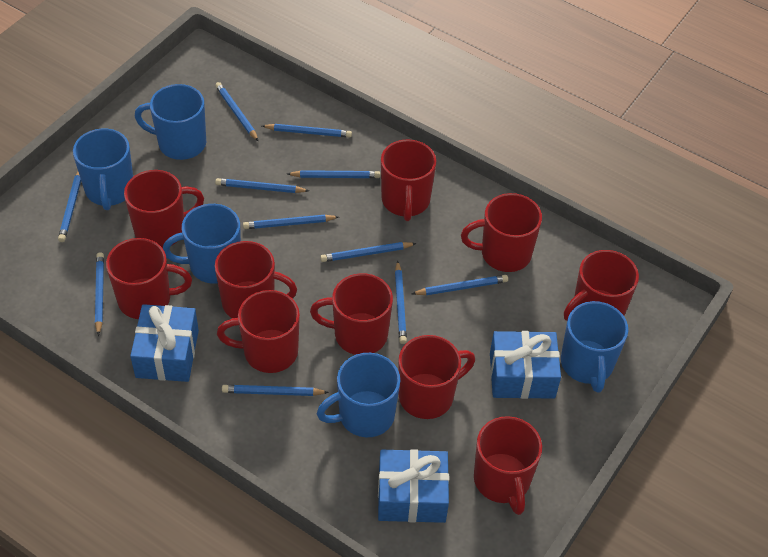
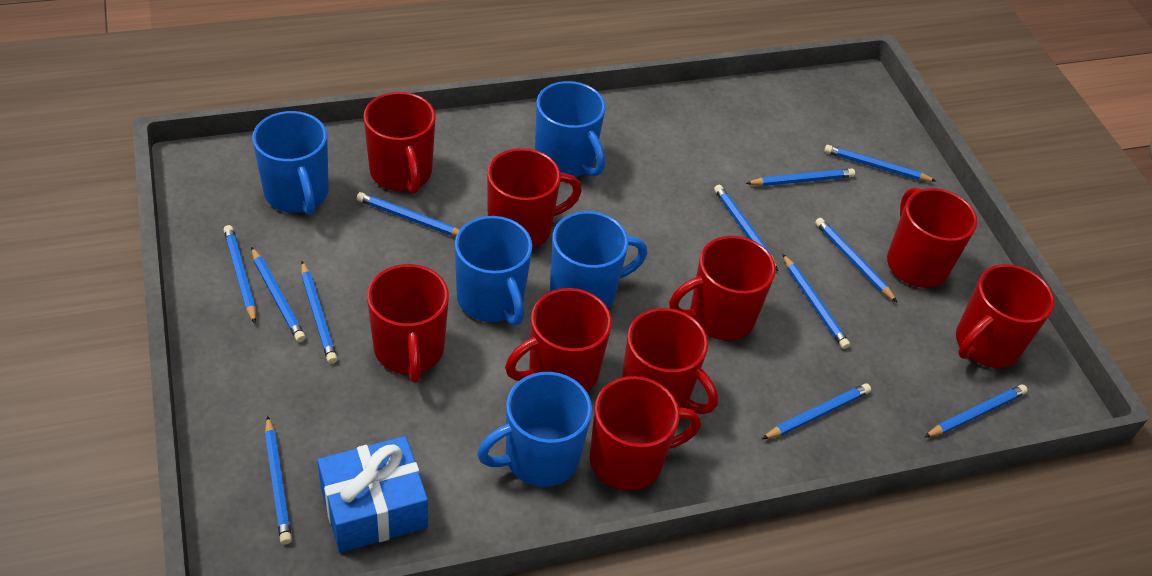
blue gift: [130,304,199,382] [378,449,449,523] [490,331,561,399] = 3 -> [317,436,428,553] = 1
blue pencil: [58,172,81,242] [95,252,104,336] [215,82,258,141] [215,178,309,193] [222,385,329,396] [243,215,339,229] [262,124,352,138] [287,170,380,178] [320,242,417,262] [395,261,407,344] [412,275,508,295] = 11 -> [224,225,256,324] [251,247,306,342] [265,416,292,544] [301,261,337,364] [357,192,459,236] [714,185,778,271] [746,169,855,186] [762,383,871,439] [782,254,850,349] [815,218,897,302] [824,145,936,182] [924,385,1028,437] = 12
red mug: [106,238,192,319] [124,170,204,248] [215,241,297,318] [217,290,300,373] [310,273,393,355] [381,139,436,221] [398,335,475,419] [461,193,542,272] [474,416,542,515] [564,250,639,321] = 10 -> [363,92,436,194] [367,264,449,383] [487,148,582,248] [505,288,612,392] [590,376,701,491] [622,308,718,414] [669,236,776,341] [887,187,977,288] [956,264,1054,368] = 9

